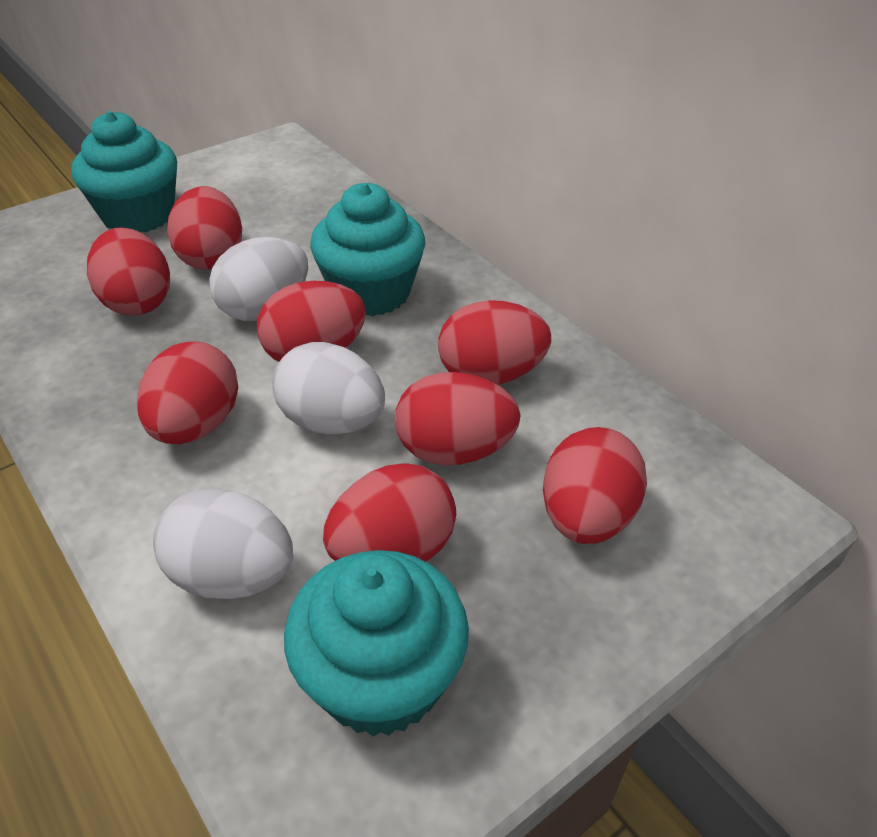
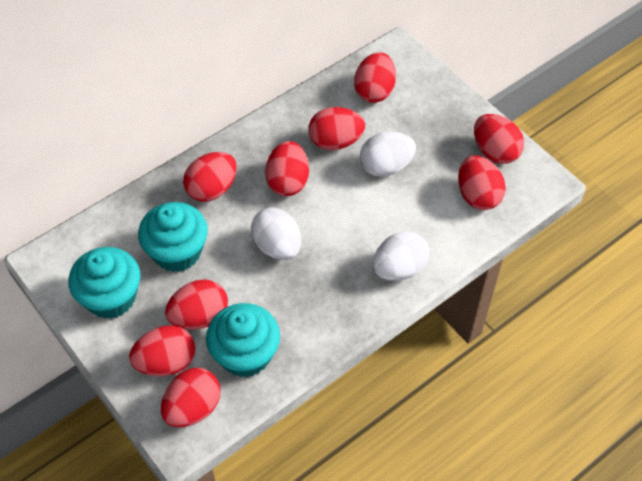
red egg: [87,227,170,316] [137,341,238,444] [167,186,242,270] [257,281,366,362] [323,464,456,562] [395,372,521,465] [438,300,551,385] [543,427,647,544] = 8 -> [129,325,195,376] [161,368,221,427] [165,279,228,329] [183,152,237,202] [265,141,309,196] [309,107,365,150] [354,52,396,103] [458,155,506,210] [474,114,524,164] = 9

